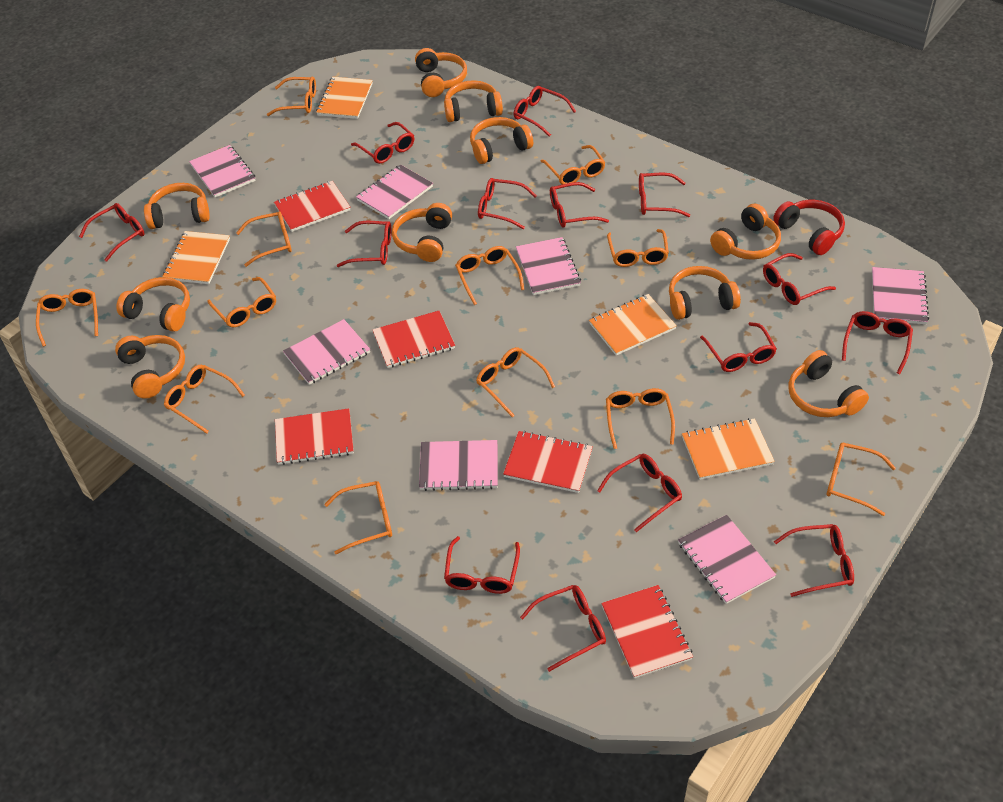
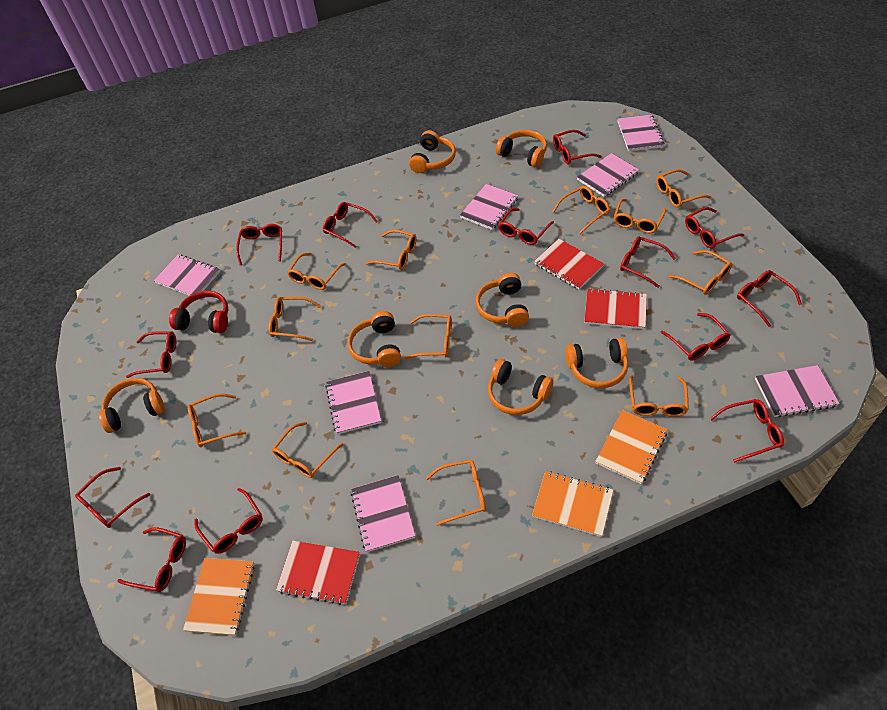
orange headphones: [115,335,185,399] [116,277,190,332] [144,183,210,229] [392,203,452,262] [415,48,467,97] [444,80,503,122] [470,117,533,164] [669,266,741,320] [710,204,781,260] [788,350,869,417] = 10 -> [99,378,165,433] [347,311,401,367] [409,130,456,173] [476,273,529,327] [488,359,553,415] [496,130,547,167] [565,338,628,388] = 7
orange notebook: [162,231,230,284] [316,77,373,119] [589,294,677,356] [682,418,775,480] = 4 -> [183,558,255,636] [532,471,613,537] [595,410,668,484] = 3
red glasses: [79,203,144,262] [337,221,392,267] [351,122,414,164] [444,536,520,594] [478,178,537,229] [514,86,576,137] [520,585,606,672] [550,182,609,227] [597,454,682,532] [639,172,690,217] [700,322,777,372] [763,253,836,305] [774,524,854,597] [842,311,913,374] = 14 -> [75,467,150,528] [117,527,186,592] [126,331,176,378] [194,488,263,553] [236,224,282,266] [323,202,378,248] [498,208,554,245] [553,130,602,164] [620,236,676,288] [661,313,730,361] [685,207,744,248] [710,399,784,463] [737,270,802,327] = 13
red notebook: [274,181,350,232] [275,408,354,465] [373,311,455,368] [503,431,593,493] [601,585,693,678] = 5 -> [276,541,360,605] [534,239,604,290] [584,288,647,329] = 3

